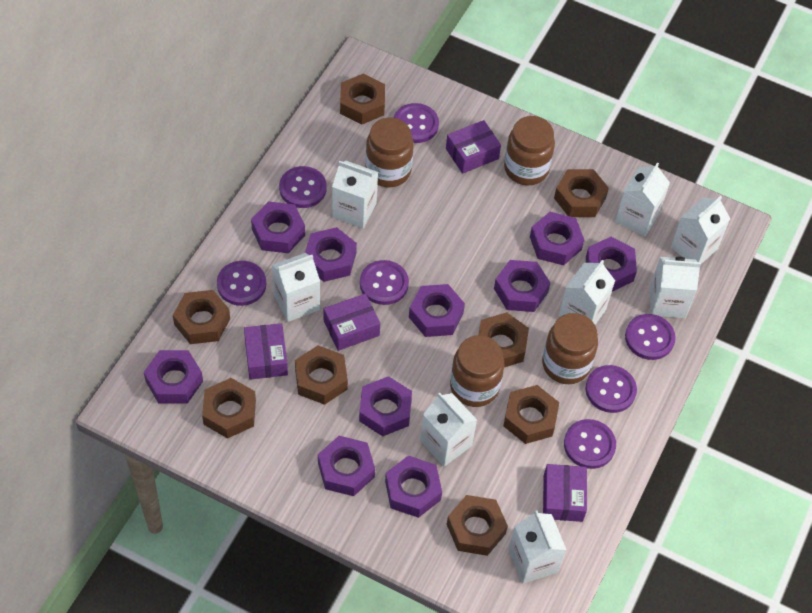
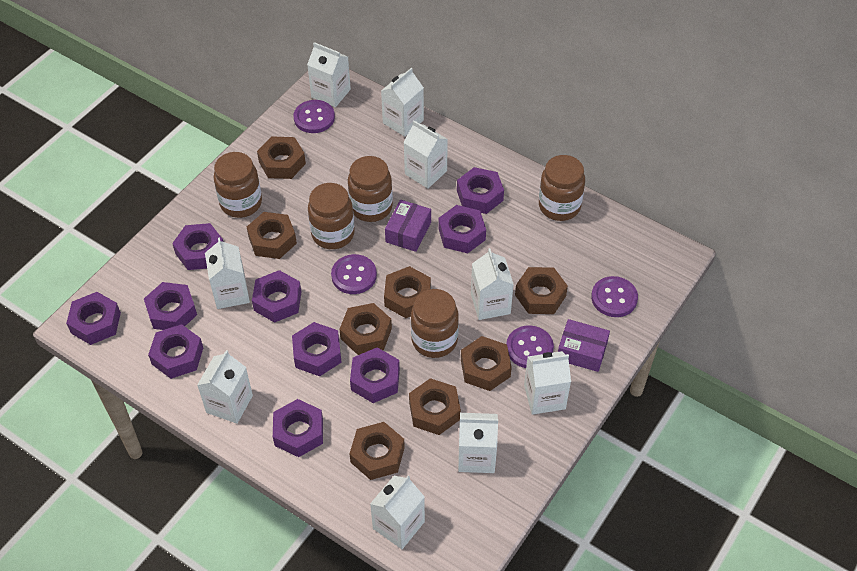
brown jar: [365,118,414,187] [450,335,504,407] [504,116,555,185] [542,313,598,384] = 4 -> [214,152,262,218] [308,183,355,249] [348,156,393,222] [411,289,459,358] [539,155,585,221] = 5
purple box: [244,323,288,380] [324,294,380,351] [446,120,501,174] [543,464,587,522] = 4 -> [385,200,431,252] [558,319,610,372] = 2
purple button: [217,261,266,306] [279,166,326,208] [360,260,409,305] [394,103,439,143] [564,419,616,469] [585,365,637,413] [625,314,676,360] = 7 -> [294,100,335,133] [331,254,377,294] [506,325,554,368] [591,276,638,317] = 4
white carton: [272,253,320,322] [332,161,378,228] [420,393,477,467] [509,510,566,584] [559,260,615,325] [615,163,670,236] [650,257,701,318] [671,196,730,264] = 8 -> [197,350,253,424] [205,238,250,309] [307,42,351,107] [370,476,425,549] [381,68,424,137] [403,120,448,189] [458,413,498,473] [471,248,514,320] [524,351,571,415] = 9

